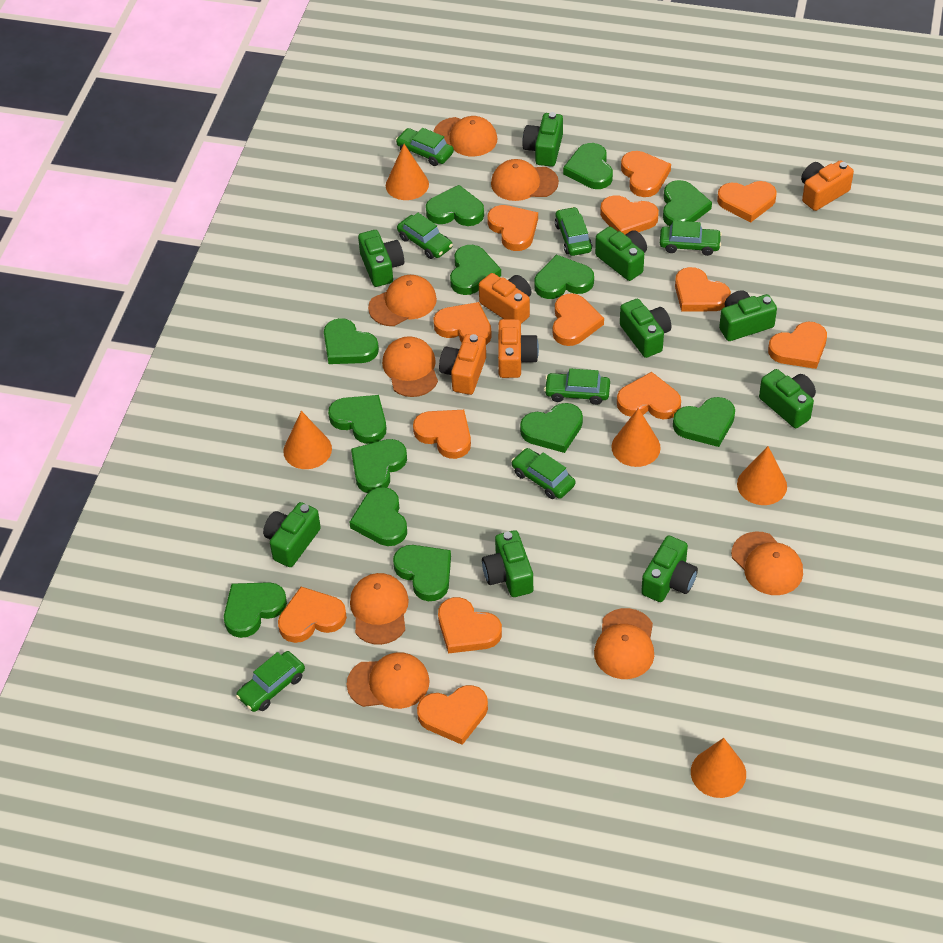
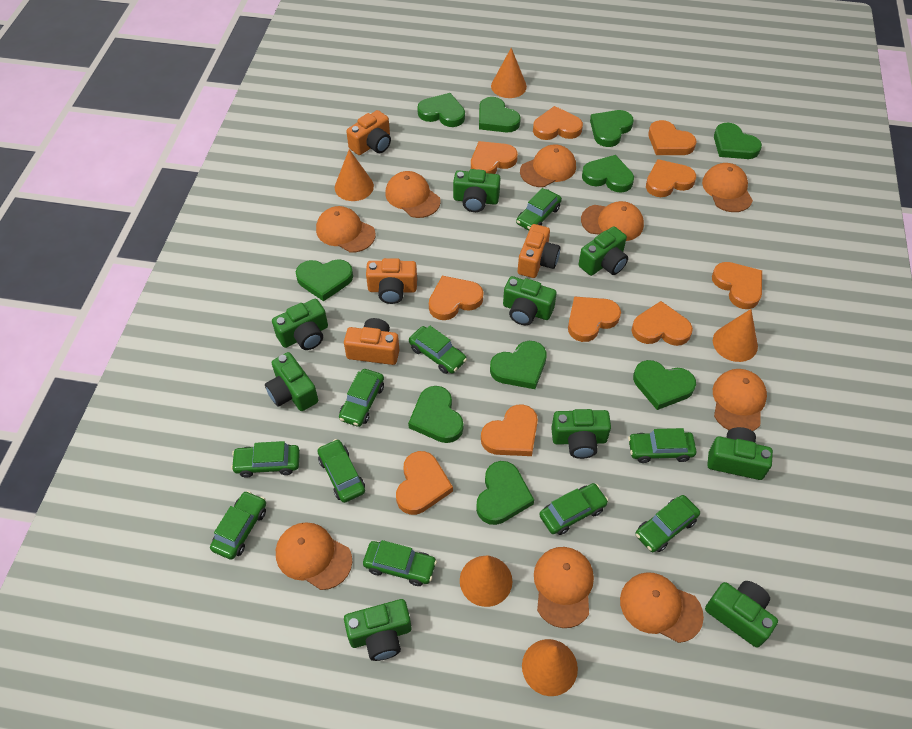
green car: [236,651,305,712] [396,128,454,166] [397,213,453,259] [511,448,575,499] [544,368,610,405] [555,207,592,256] [660,221,722,256] = 7 -> [210,491,266,560] [231,441,300,478] [318,439,365,503] [339,369,384,427] [363,540,437,586] [409,326,467,374] [516,188,562,230] [539,483,608,535] [628,428,696,463] [635,495,700,552] = 10
green heart: [224,582,287,638] [324,318,379,364] [328,395,386,444] [349,487,407,546] [351,439,407,493] [393,545,451,601] [426,185,484,226] [450,245,501,295] [520,403,583,453] [534,255,594,299] [563,143,613,189] [663,180,712,226] [673,397,735,447] = 13 -> [296,259,353,301] [408,386,464,443] [417,93,465,127] [476,461,534,525] [479,97,521,133] [490,341,547,389] [582,155,634,193] [590,110,634,147] [633,360,696,410] [714,123,762,159] = 10
orange cap: [347,652,430,709] [350,573,409,645] [368,275,437,326] [382,336,438,397] [433,116,497,156] [491,159,559,201] [594,608,654,679] [731,531,803,595] = 8 -> [276,522,352,590] [316,206,376,253] [385,171,441,218] [520,144,576,187] [534,547,594,628] [581,201,644,241] [620,572,704,643] [702,163,753,212] [713,369,767,431] = 9
orange heart: [278,587,347,643] [413,410,471,459] [417,685,488,745] [434,302,492,345] [438,597,502,653] [487,205,538,251] [553,293,604,346] [600,195,659,234] [617,372,681,419] [621,151,671,197] [675,267,731,312] [717,181,777,222] [768,322,827,369] = 13 -> [396,451,453,515] [429,276,484,320] [471,141,518,174] [481,404,538,456] [533,106,583,140] [568,296,621,342] [631,301,693,346] [646,159,696,197] [648,120,696,155] [712,262,762,309] = 10

